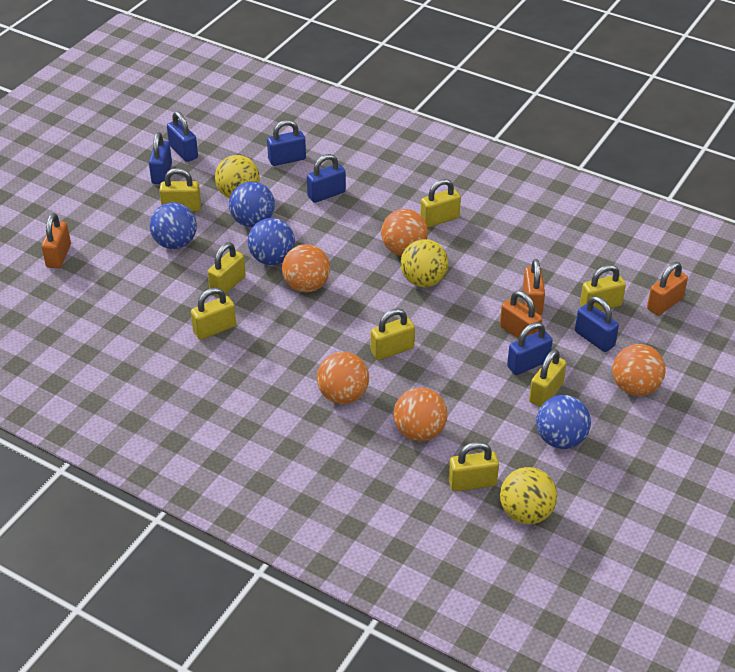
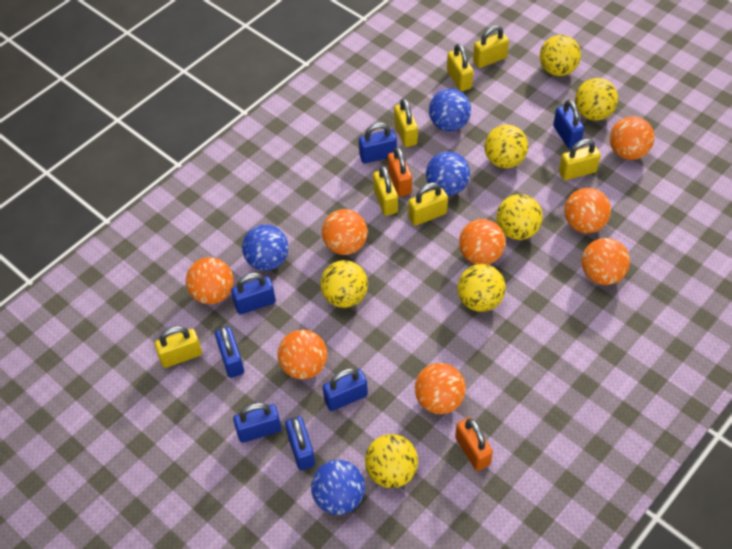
blue padlock: [149,132,172,184] [167,111,198,162] [267,120,306,166] [307,154,346,203] [507,322,553,375] [575,296,619,352] = 6 -> [215,326,244,378] [231,273,276,314] [233,403,281,443] [285,416,315,470] [323,368,368,411] [359,122,397,163] [553,100,584,149] = 7
orange ball: [282,244,330,292] [317,352,369,404] [381,209,428,256] [394,388,447,441] [613,344,666,396] = 5 -> [186,257,234,304] [278,330,327,379] [322,209,368,255] [415,363,466,414] [459,219,506,265] [564,188,611,233] [581,238,630,285] [610,116,654,160] = 8
orange padlock: [42,213,71,268] [500,291,542,339] [523,259,545,315] [647,262,688,316] = 4 -> [388,147,412,197] [455,417,493,471] = 2
yellow ball: [215,155,260,198] [400,239,449,287] [500,467,557,524] = 3 -> [320,260,368,308] [365,434,418,488] [458,264,506,312] [485,125,528,168] [497,194,543,240] [540,35,581,76] [575,78,618,121] = 7
yellow padlock: [159,168,201,212] [191,288,236,340] [208,242,246,297] [371,309,415,360] [420,179,461,228] [449,442,499,491] [529,349,567,407] [580,265,626,311] = 8 -> [154,326,202,368] [373,166,398,216] [394,98,418,147] [408,183,448,226] [447,44,473,91] [473,25,509,68] [559,139,601,180] = 7

